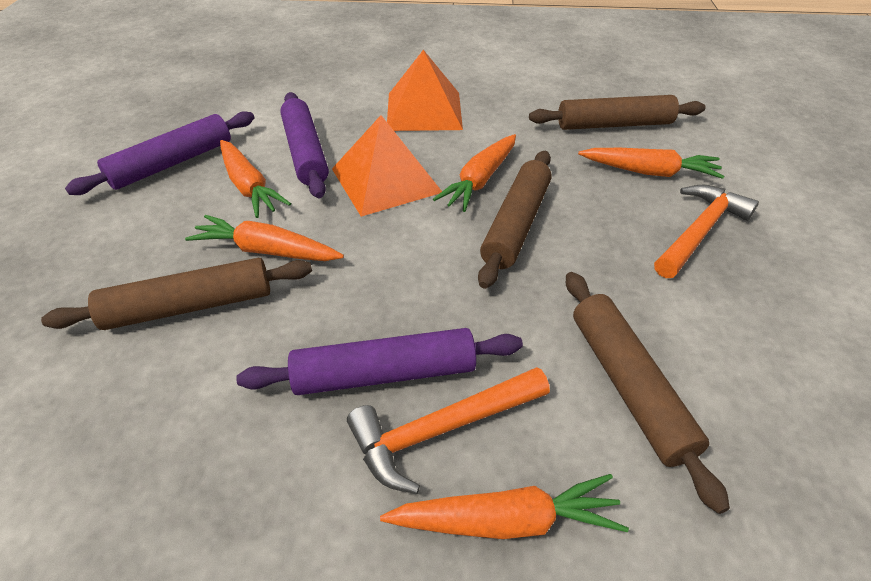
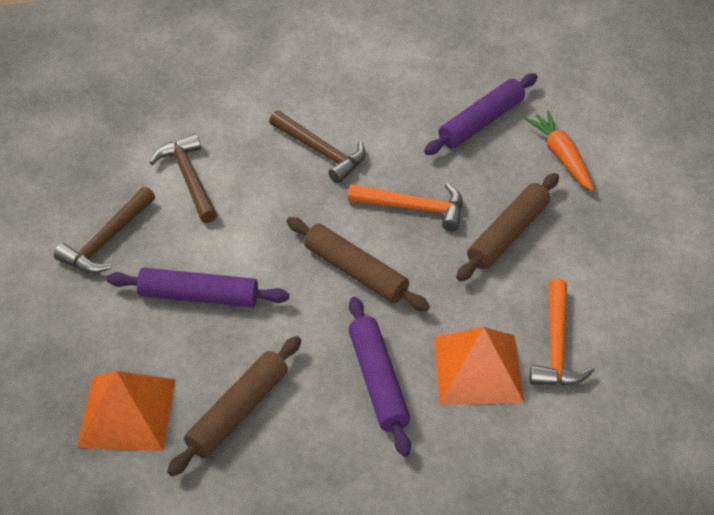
brown hammer: none = 0 -> [54,187,155,273] [150,134,217,223] [269,111,366,183] = 3
brown rolling pin: [41,258,312,330] [478,151,552,289] [529,95,706,130] [566,272,730,514] = 4 -> [167,336,301,477] [286,217,430,311] [457,173,559,282] = 3
orange carrot: [185,215,344,261] [220,140,291,218] [380,474,629,539] [433,134,516,212] [578,148,724,179] = 5 -> [524,110,594,191] = 1

